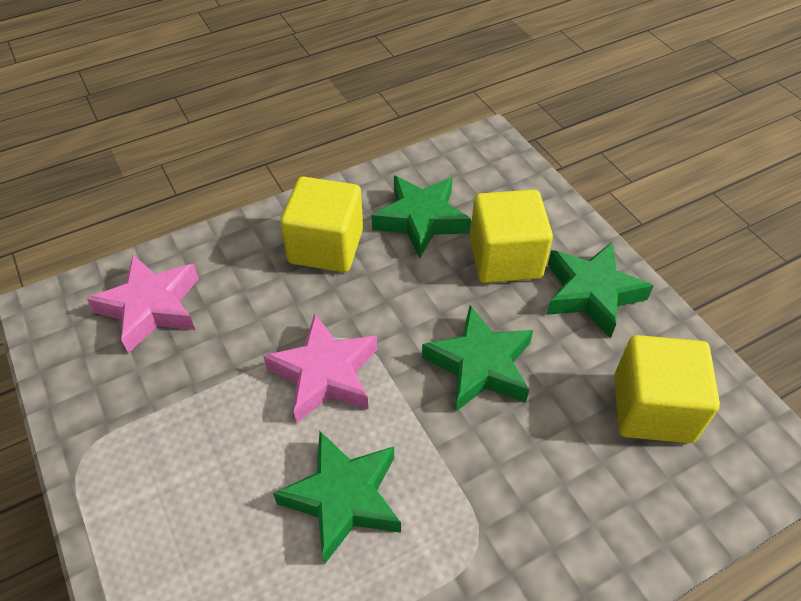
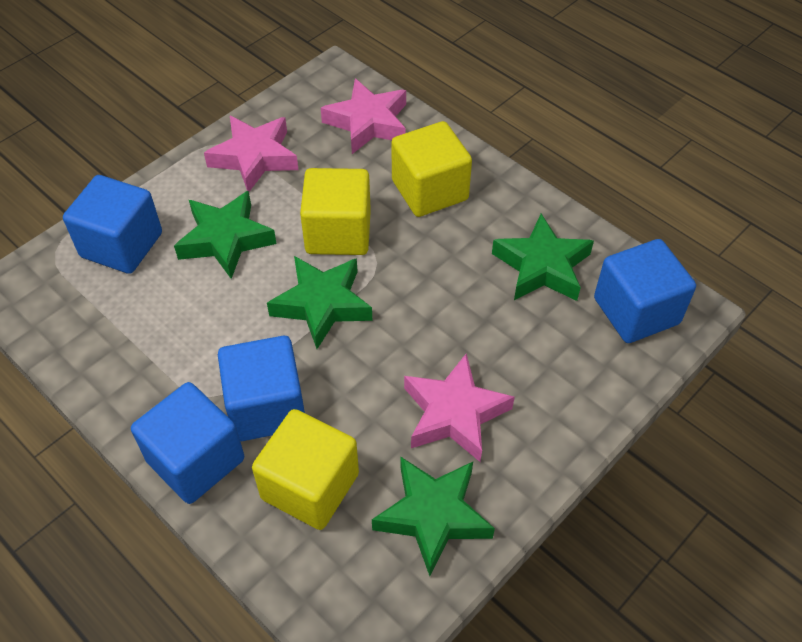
blue cube: none = 0 -> [63,175,162,274] [131,382,244,504] [218,336,305,441] [594,239,696,343] = 4
pink star: [87,255,199,354] [263,314,377,423] = 2 -> [204,116,299,192] [321,79,406,154] [404,353,515,462] = 3

